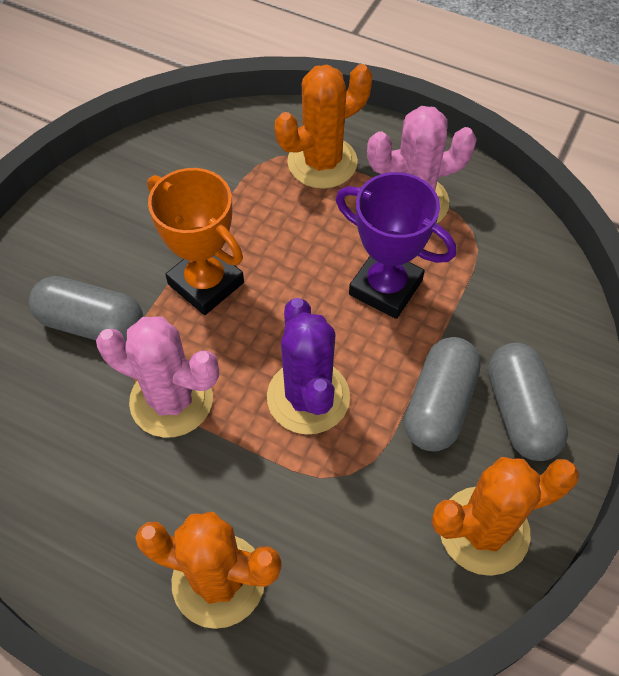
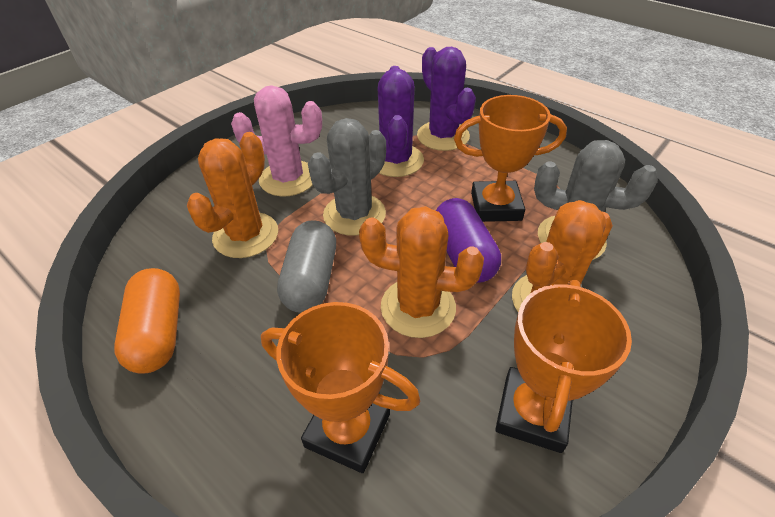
grey cactus: none = 0 -> [308,118,386,236] [534,140,658,260] = 2
grey capsule: [29,276,143,342] [404,337,481,451] [488,343,568,461] = 3 -> [277,220,336,313] = 1
orange capsule: none = 0 -> [114,268,180,374] = 1
orange trophy: [147,168,244,315] = 1 -> [261,302,420,473] [454,95,567,222] [495,280,632,453] = 3
pink cactus: [96,316,219,438] [367,106,477,223] = 2 -> [231,85,322,197] = 1
purple cactus: [267,298,350,435] = 1 -> [378,66,424,177] [417,47,476,151] = 2
purple capsule: none = 0 -> [436,198,501,283] = 1
purple trophy: [336,172,456,319] = 1 -> none = 0

